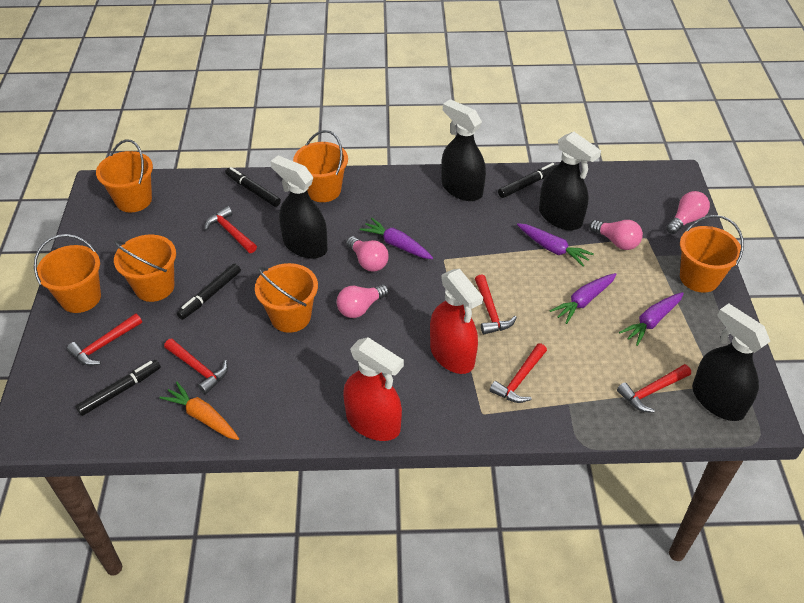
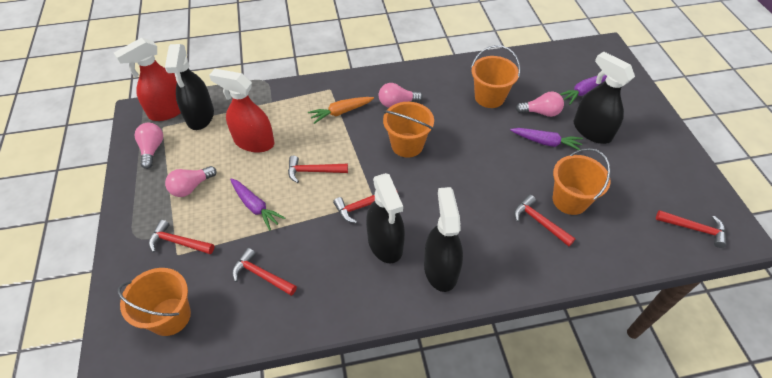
black marker: [76,360,161,416] [177,264,241,320] [225,167,281,207] [498,163,558,198] = 4 -> none = 0
orange bucket: [34,234,101,313] [96,139,153,212] [114,235,176,302] [255,263,318,333] [293,130,348,202] [680,215,744,293] = 6 -> [118,268,191,336] [383,102,434,158] [471,45,521,108] [553,148,611,215] = 4
purple carrot: [360,218,433,259] [517,223,594,267] [550,273,617,324] [619,292,684,346] = 4 -> [230,178,285,231] [510,128,583,150] [560,75,607,105] = 3

